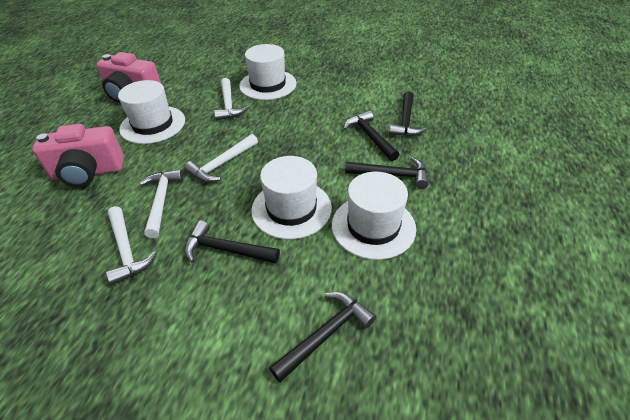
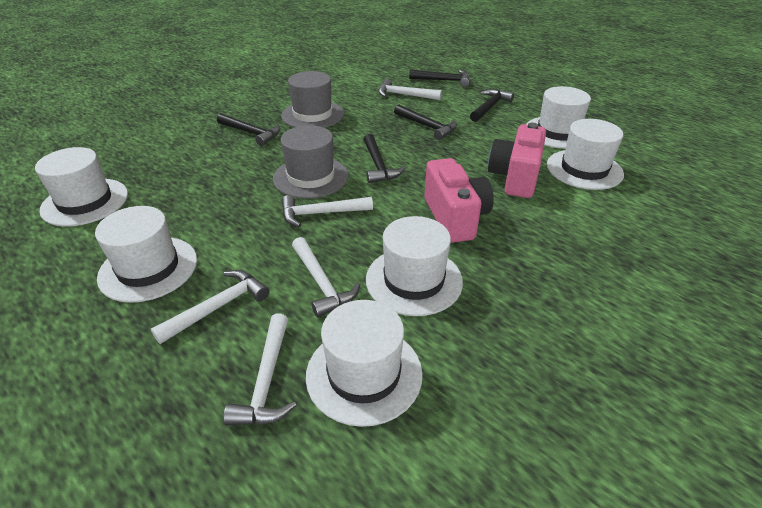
grey hat: none = 0 -> [273,125,349,199] [281,71,344,128] = 2
white hammer: [106,206,157,285] [139,170,183,238] [184,134,258,183] [214,78,248,121] = 4 -> [151,270,269,344] [223,313,297,425] [282,195,373,227] [292,237,360,318] [378,79,442,100] = 5
white hat: [118,80,185,144] [239,44,297,100] [251,156,332,239] [332,172,416,260] = 4 -> [35,147,128,227] [95,206,197,303] [306,300,423,427] [366,216,463,316] [526,86,591,149] [547,119,624,190] = 6

